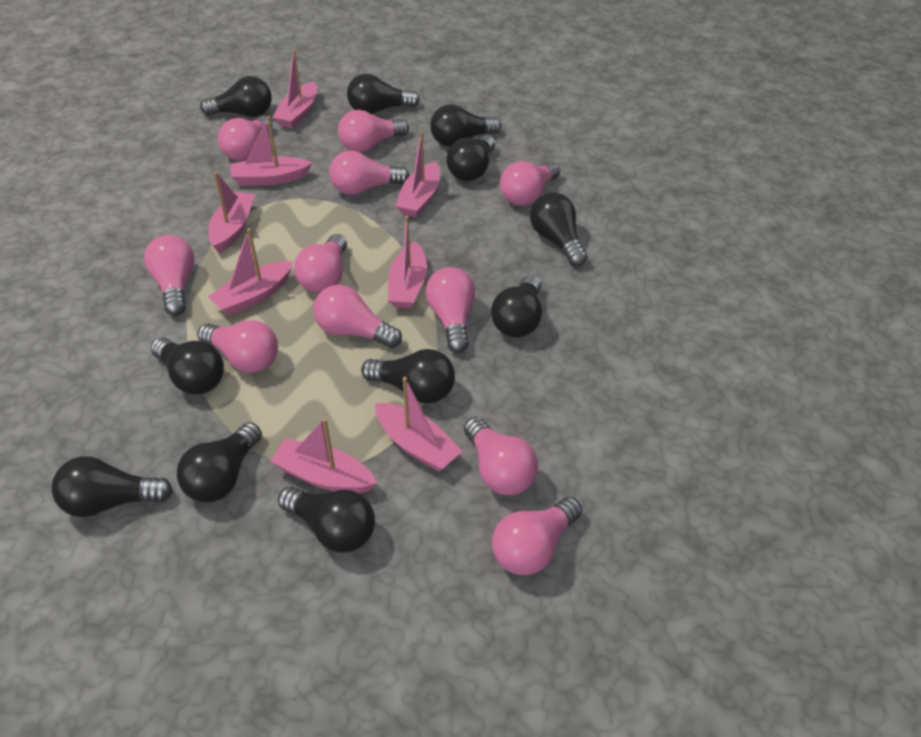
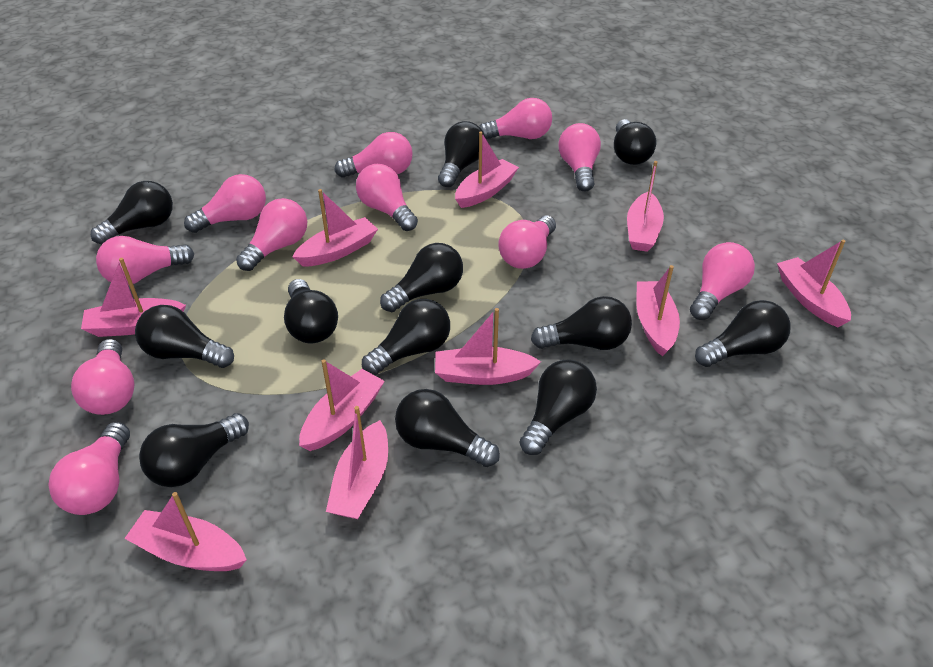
black light bulb: [52,456,173,517] [151,338,224,395] [177,422,262,502] [200,76,272,117] [278,486,375,553] [347,74,420,114] [361,349,455,403] [430,104,501,147] [446,135,495,181] [491,275,542,338] [530,192,587,266] = 11 -> [91,181,173,244] [135,305,234,368] [139,413,249,487] [284,279,338,343] [362,299,450,375] [380,243,463,312] [395,389,500,467] [438,121,486,187] [519,360,597,455] [531,296,632,350] [614,119,656,165] [695,300,791,367] = 12
pink boat: [208,172,255,253] [208,228,293,315] [231,116,313,186] [270,418,377,493] [272,50,317,129] [375,377,462,472] [388,216,427,309] [395,132,440,217] = 8 -> [81,258,186,337] [124,492,247,571] [292,189,378,267] [299,359,385,451] [326,406,388,519] [435,308,541,385] [455,132,519,208] [627,161,664,252] [636,265,680,357] [777,240,851,327] = 10

